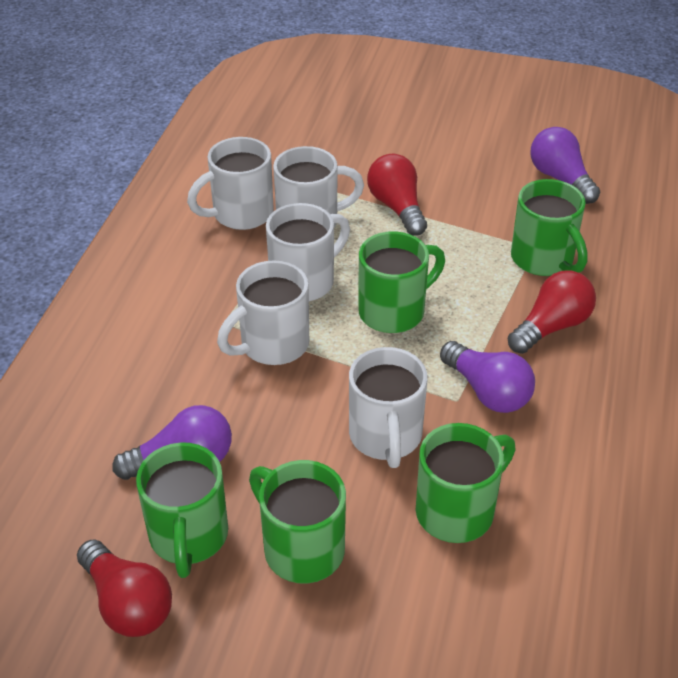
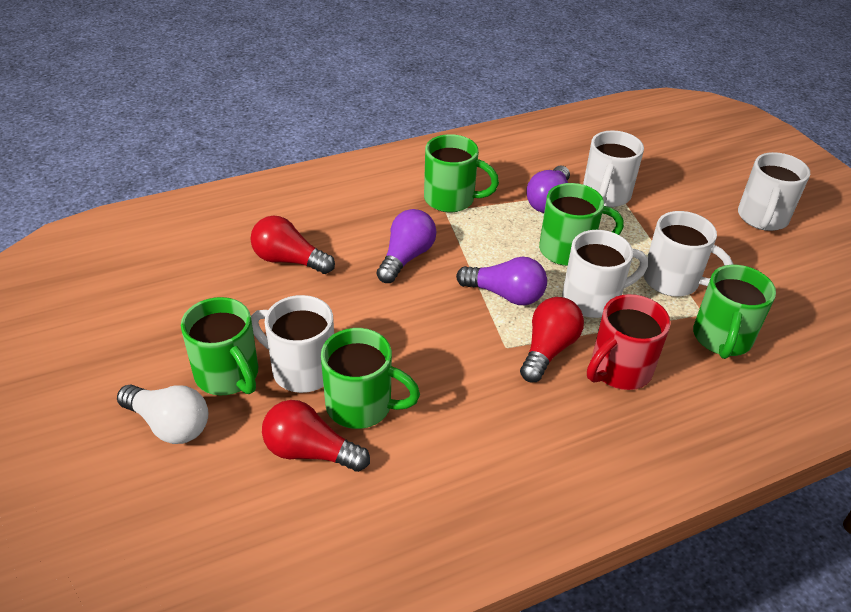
red mug: none = 0 -> [587,294,671,390] = 1
white light bulb: none = 0 -> [117,384,208,444] = 1

